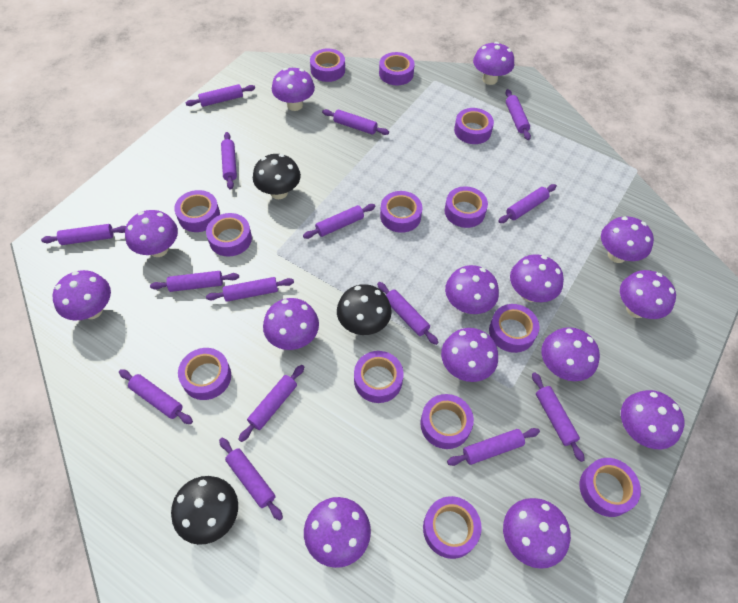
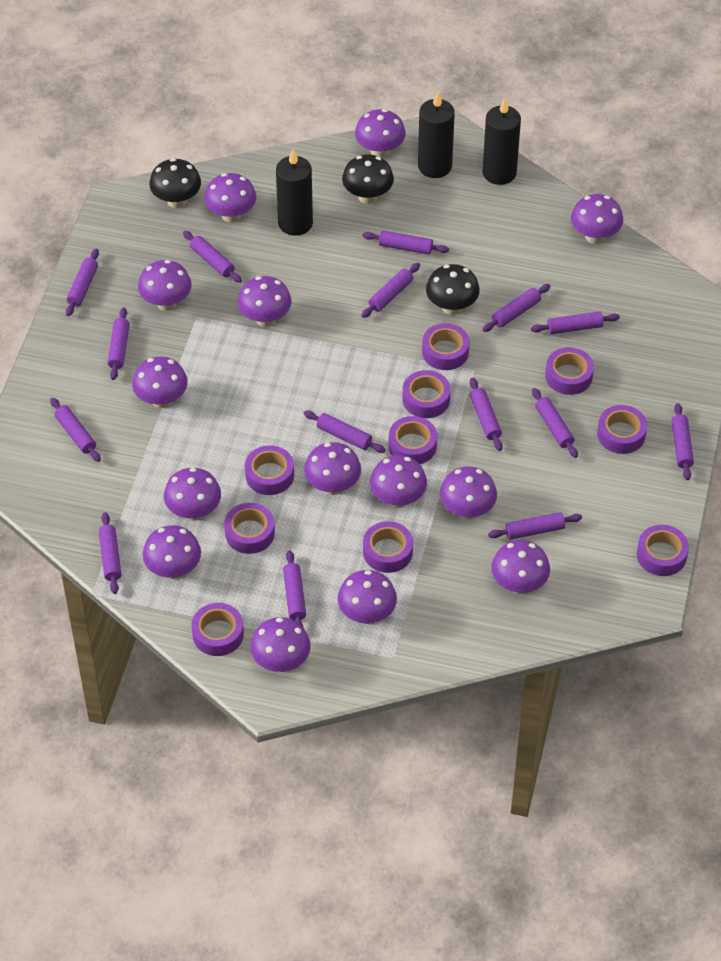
black candle: none = 0 -> [276,149,313,236] [418,91,455,178] [483,98,521,185] = 3
purple tape: [174,190,220,232] [178,348,231,400] [206,213,252,257] [310,49,345,82] [354,351,404,403] [379,52,415,85] [380,191,423,233] [420,394,474,449] [423,496,482,559] [445,186,488,228] [454,108,494,144] [489,304,539,353] [580,458,641,517] = 13 -> [191,603,244,656] [224,503,275,554] [245,445,294,495] [363,521,413,573] [389,416,437,464] [402,370,451,418] [422,323,470,370] [545,347,594,395] [597,405,647,454] [637,525,689,576] = 10

